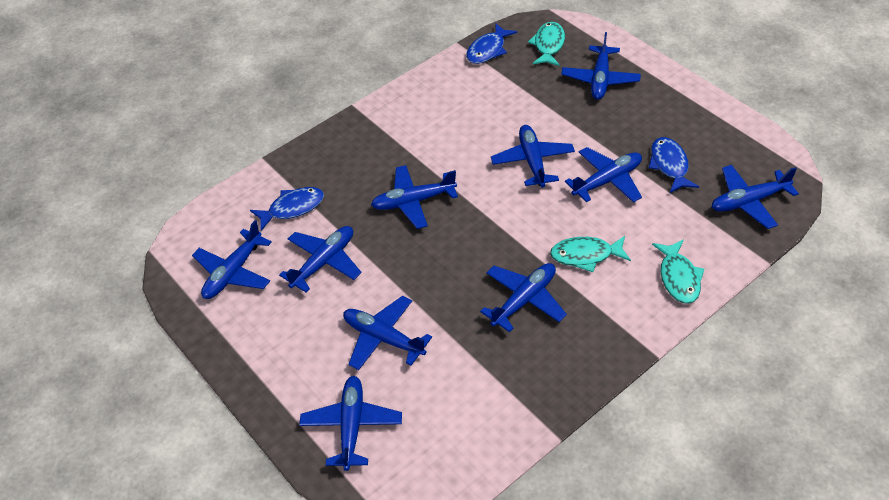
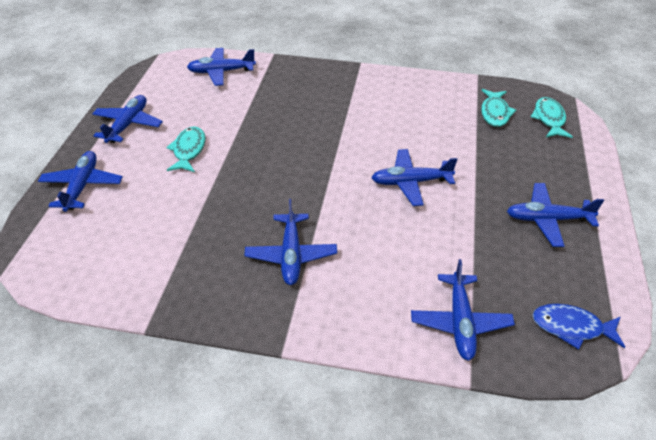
blue fish: [250,187,324,231] [466,23,517,64] [649,137,699,193] = 3 -> [532,304,625,349] = 1
blue plane: [192,220,272,299] [279,226,362,292] [299,376,402,471] [343,296,432,370] [371,165,458,229] [480,263,567,332] [491,125,575,187] [561,32,641,100] [565,147,642,203] [712,165,799,229] = 10 -> [38,151,123,212] [92,95,163,143] [187,48,256,86] [244,199,337,285] [371,149,458,206] [411,259,515,361] [507,183,604,247] = 7

